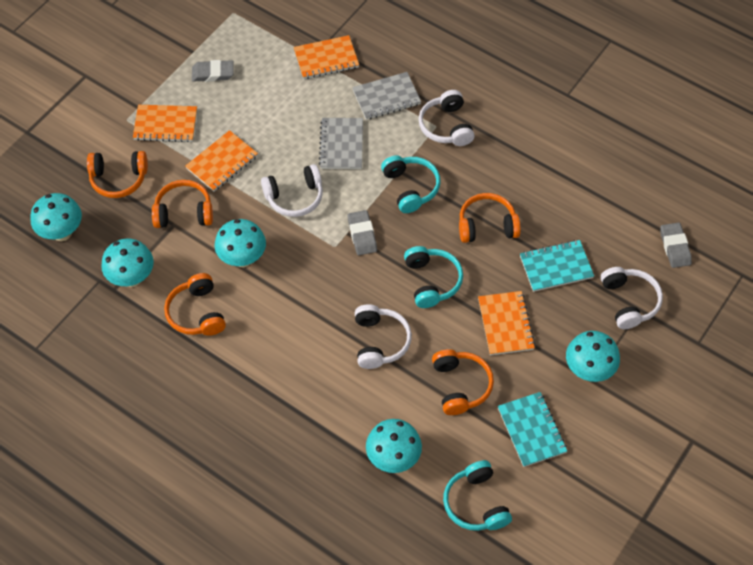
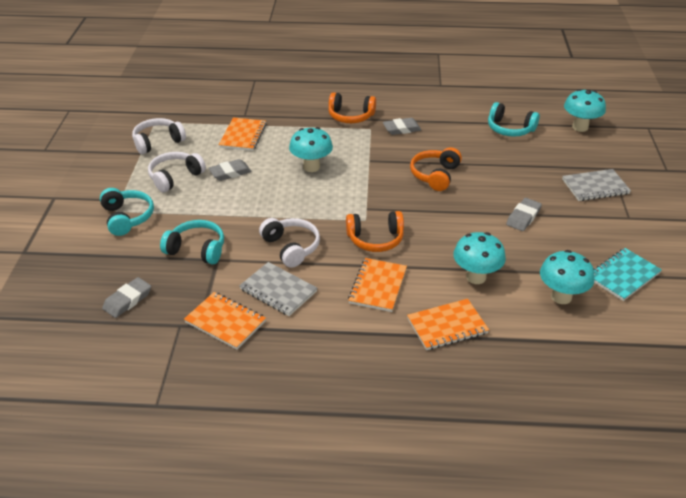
grey eraser: [192,60,234,82] [347,210,377,255] [660,223,692,268] = 3 -> [102,277,151,318] [208,159,252,181] [383,118,421,135] [506,198,542,231] = 4
orange headphones: [87,151,148,198] [152,180,213,228] [164,273,226,336] [432,349,494,415] [459,193,521,243] = 5 -> [328,92,376,123] [346,211,404,252] [410,147,462,191] = 3
turquoise mushroom: [30,193,82,241] [101,239,154,287] [215,219,266,267] [366,419,422,473] [566,331,620,382] = 5 -> [289,127,333,172] [453,232,506,284] [540,250,594,304] [564,89,606,132] = 4
turquoise notebook: [498,392,567,467] [520,240,594,292] = 2 -> [594,248,662,301] = 1
white headphones: [261,164,323,217] [355,304,412,369] [419,90,475,146] [601,267,663,329] = 4 -> [132,118,186,154] [148,152,206,192] [259,218,320,268] = 3

